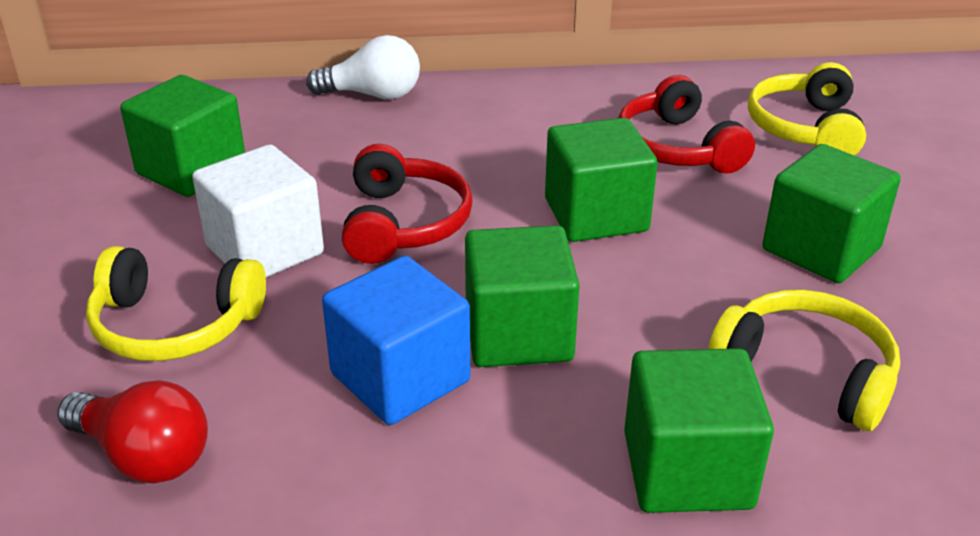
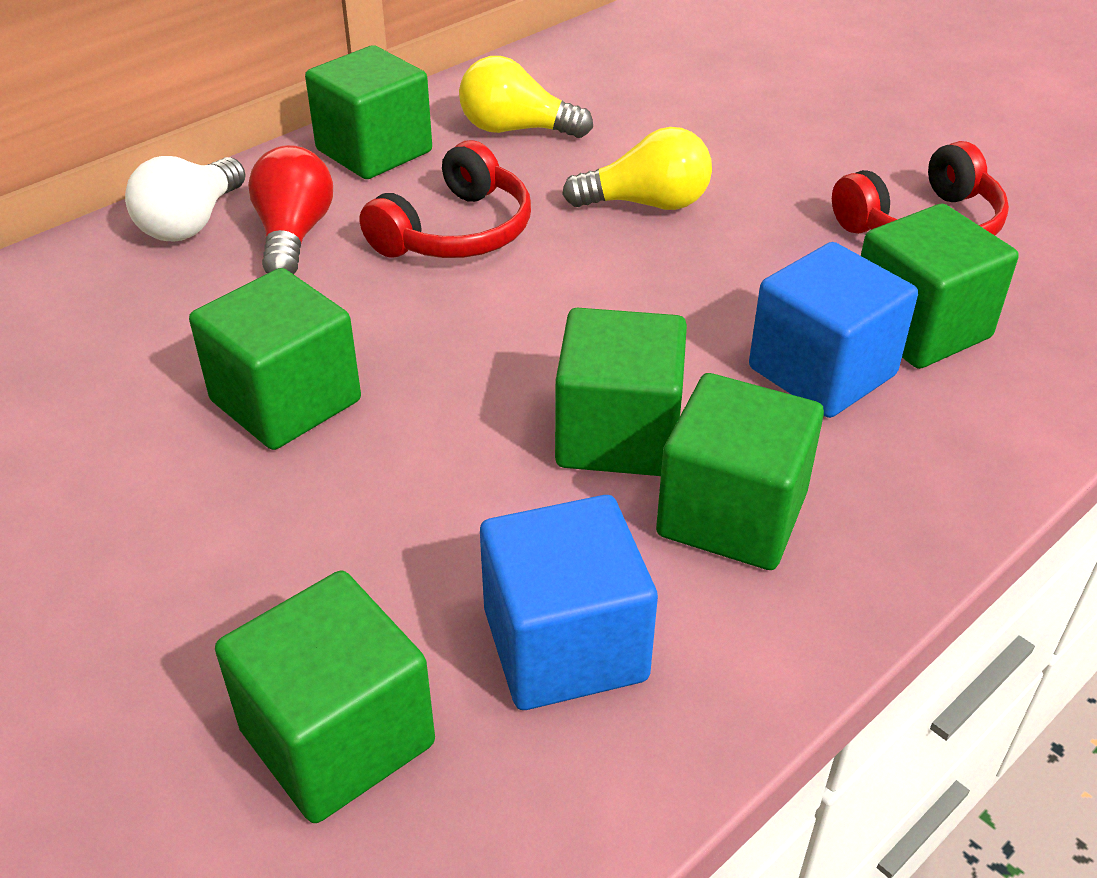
blue cube: [322,256,470,425] = 1 -> [480,495,658,710] [749,242,918,418] = 2
green cube: [120,75,245,197] [465,225,580,367] [545,118,658,242] [624,348,774,513] [762,144,901,283] = 5 -> [189,268,361,450] [215,571,435,823] [305,45,432,179] [555,308,687,476] [656,373,824,570] [861,204,1019,369] = 6
white cube: [192,144,324,277] = 1 -> none = 0
yellow headphones: [86,246,266,361] [708,290,900,431] [748,62,866,156] = 3 -> none = 0
yellow light bulb: none = 0 -> [459,56,593,138] [562,127,712,210] = 2

